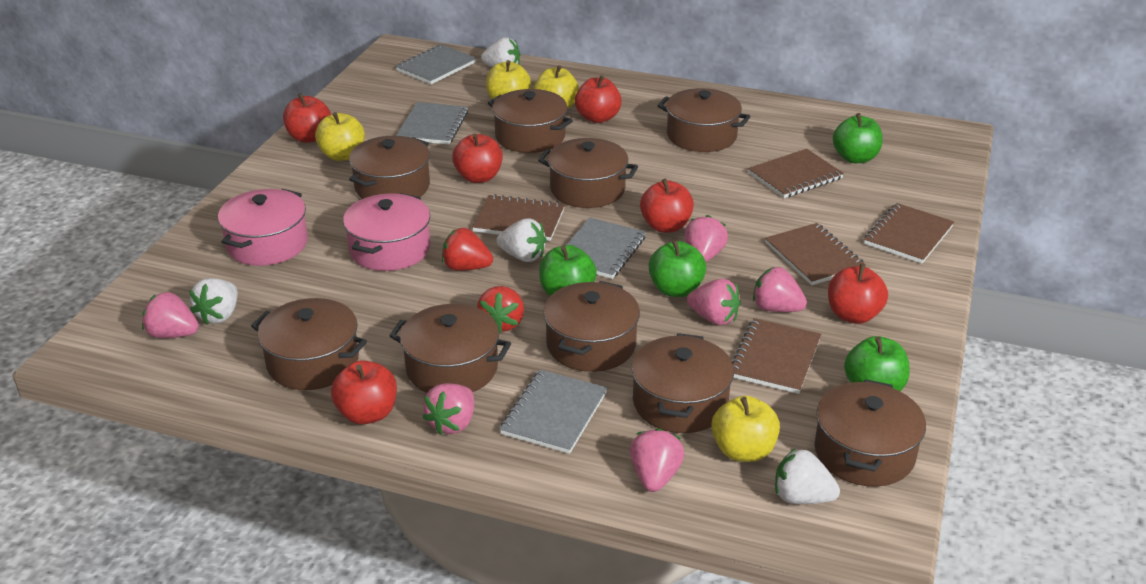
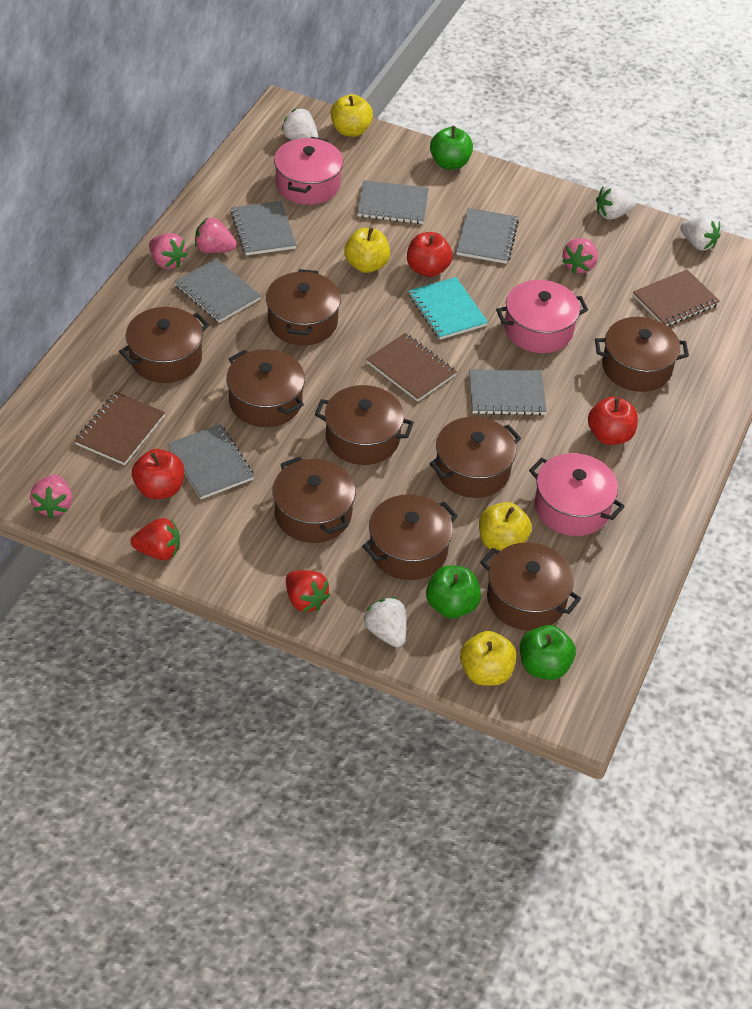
brown notebook: [472,194,565,241] [732,318,821,394] [748,149,844,198] [765,223,866,285] [864,203,954,264] = 5 -> [74,392,165,465] [366,333,457,402] [633,269,720,326] = 3
green apple: [539,245,597,296] [649,240,706,297] [833,113,883,163] [844,336,910,391] = 4 -> [426,565,481,618] [430,126,473,170] [520,625,576,680] = 3
grey notebook: [395,44,477,84] [396,102,468,145] [500,369,607,454] [566,217,646,279] = 4 -> [167,424,254,499] [174,258,261,323] [230,201,297,255] [357,180,429,224] [456,208,519,264] [469,369,547,416] = 6
pink pot: [218,189,308,266] [343,193,430,271] = 2 -> [274,137,343,205] [496,280,588,353] [529,453,625,536] = 3
pink strawberry: [142,292,199,338] [423,383,474,435] [630,428,685,492] [685,215,728,262] [687,279,741,325] [753,267,807,312] = 6 -> [30,475,72,518] [149,233,188,269] [195,217,237,253] [562,238,598,273] = 4
red apple: [283,93,331,143] [331,360,397,424] [452,133,503,183] [575,75,622,123] [640,179,694,232] [828,264,888,324] = 6 -> [132,449,184,499] [407,232,453,277] [588,396,638,445] = 3
turquoise notebook: none = 0 -> [409,277,488,340] = 1

